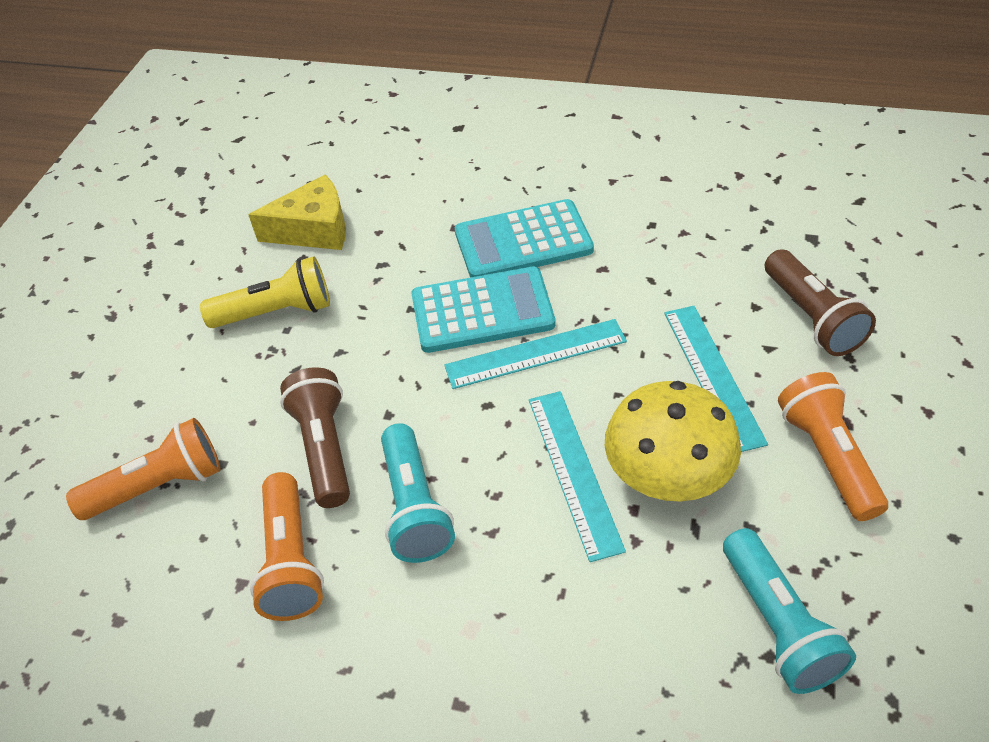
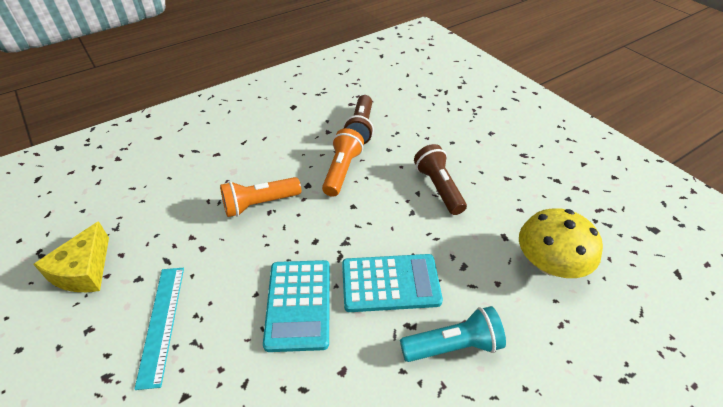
orange flashlight: [66,418,220,520] [250,472,324,621] [778,372,888,521] = 3 -> [220,177,301,217] [322,128,364,197] = 2
turquoise flashlight: [381,423,455,563] [723,528,856,694] = 2 -> [400,306,506,362] = 1
turquoise ruler: [444,319,627,389] [529,391,626,562] [665,306,768,452] = 3 -> [134,268,184,390] = 1
yellow flashlight: [200,256,330,328] = 1 -> none = 0

